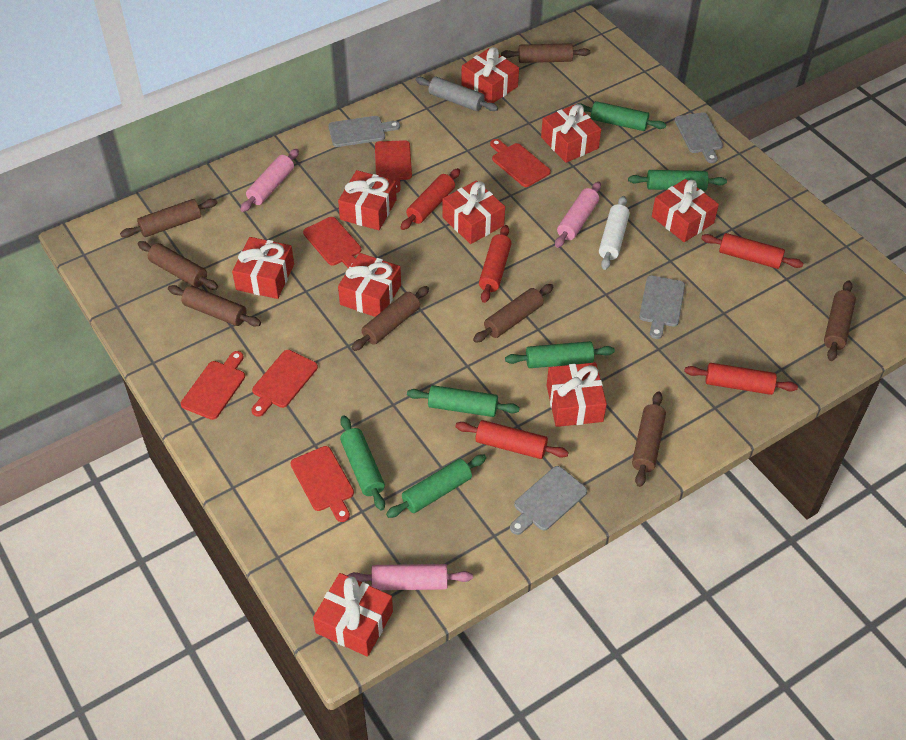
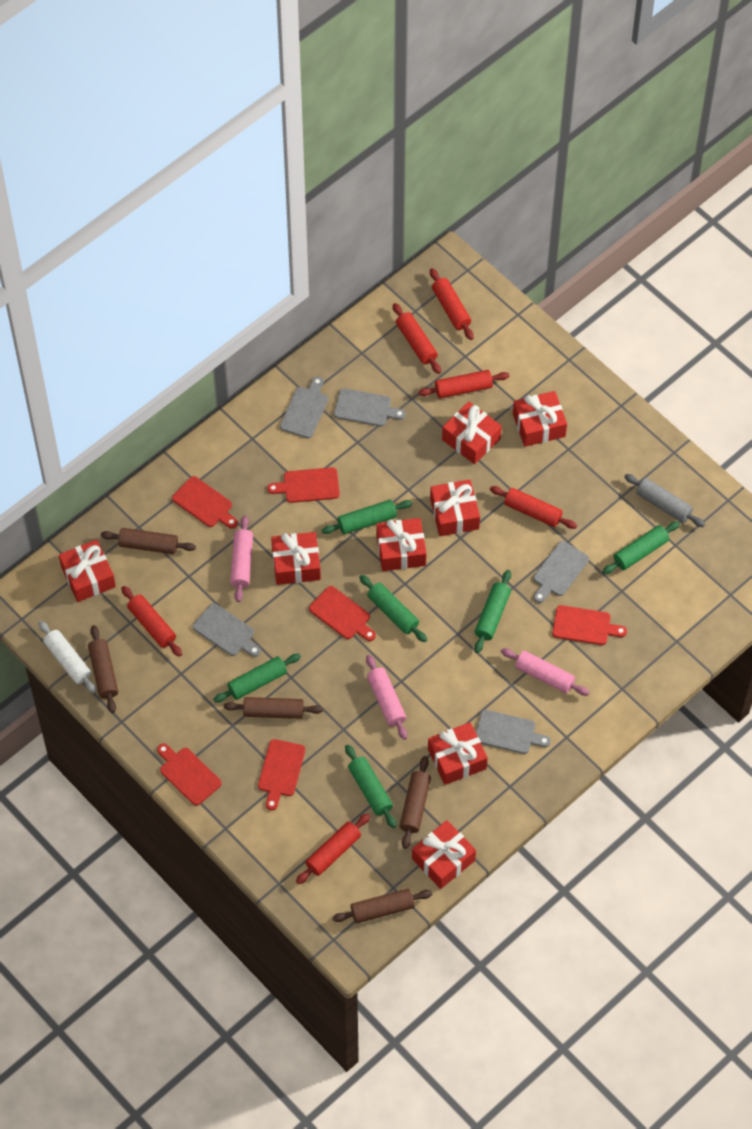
brown rolling pin: [120,199,218,238] [138,241,218,290] [168,285,261,327] [352,286,429,351] [473,284,553,343] [501,43,590,63] [632,391,666,487] [824,280,856,361] = 8 -> [88,625,118,713] [101,528,196,554] [224,697,323,719] [332,889,432,923] [400,756,431,849] = 5
grey cutting board: [328,116,400,147] [510,466,587,535] [639,276,685,339] [674,112,723,163] = 4 -> [193,603,261,657] [280,377,328,438] [334,388,406,426] [476,710,551,754] [533,541,589,603] = 5
red gift: [232,237,294,299] [313,573,393,657] [338,170,397,230] [338,253,401,317] [443,180,505,244] [461,47,519,103] [541,104,601,163] [546,362,607,427] [652,179,719,242] = 9 -> [59,540,116,602] [271,532,321,585] [376,518,427,571] [412,820,476,889] [428,722,488,785] [430,479,480,536] [442,401,502,464] [513,391,567,447] = 8
red rolling pin: [401,168,460,230] [455,420,569,459] [479,225,512,303] [684,363,798,395] [701,233,804,269] = 5 -> [121,586,182,657] [296,813,370,884] [393,303,441,374] [418,370,509,398] [430,268,474,340] [490,486,577,529] = 6

